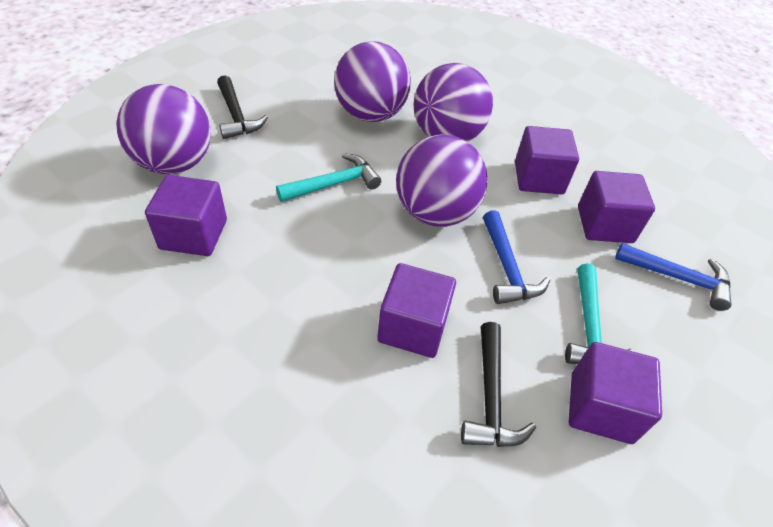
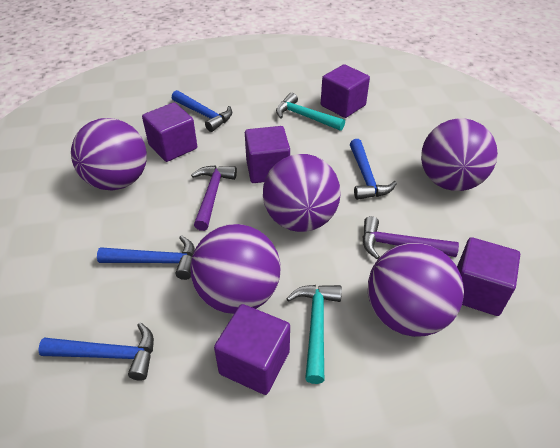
black hammer: [217,75,268,139] [461,322,536,447] = 2 -> none = 0
blue hammer: [483,210,550,304] [615,243,732,311] = 2 -> [38,323,154,381] [97,235,195,280] [172,90,232,132] [350,139,397,200] = 4
purple ball: [116,84,211,174] [334,41,411,122] [396,134,488,227] [414,63,493,141] = 4 -> [71,118,147,191] [190,224,280,314] [263,154,341,232] [368,243,464,337] [421,119,498,191] = 5
purple hammer: none = 0 -> [191,165,237,231] [362,216,459,259] = 2

